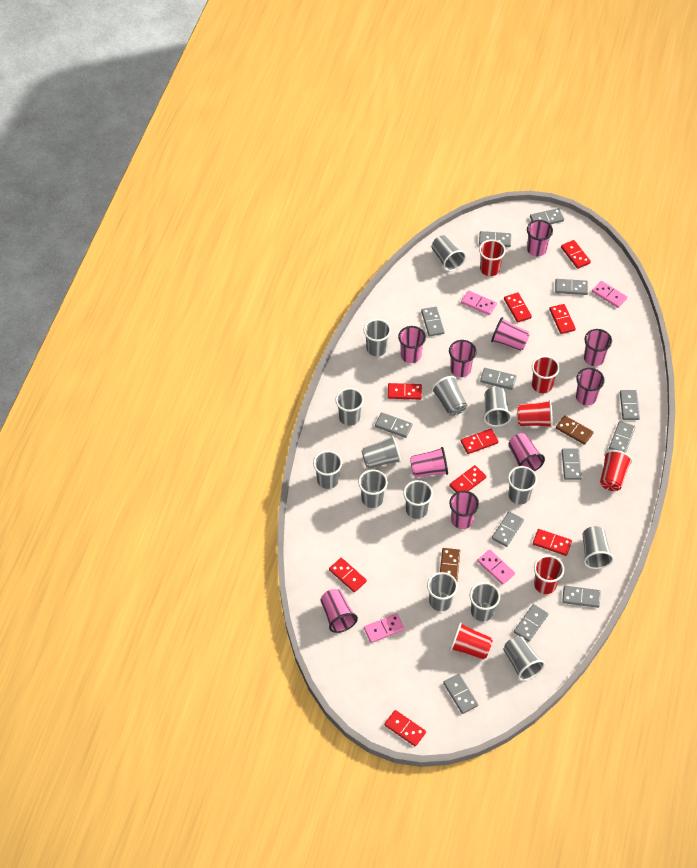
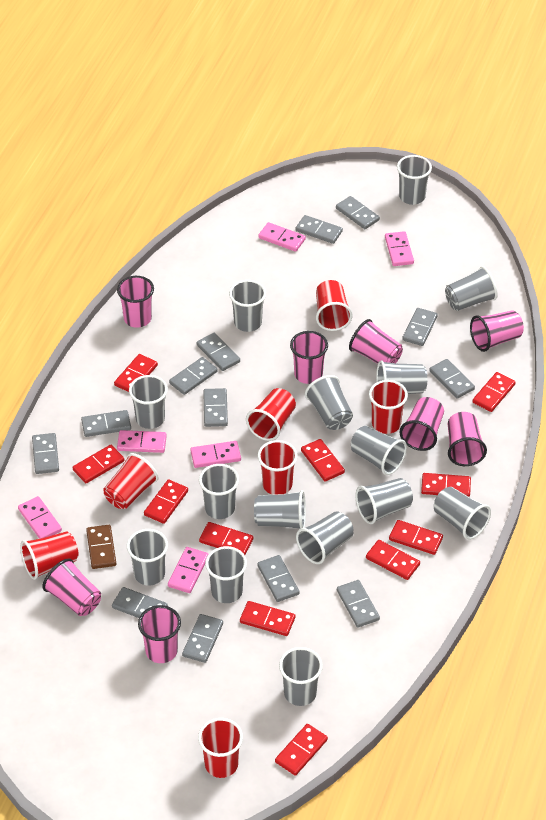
brown domino: [440,548,460,581] [556,415,593,445] = 2 -> [86,525,116,569] = 1
grey cup: [313,451,342,489] [335,388,364,426] [358,469,388,508] [361,435,401,469] [363,319,391,356] [403,480,433,519] [427,572,458,611] [431,376,467,416] [432,235,466,271] [470,582,500,621] [483,387,512,427] [504,636,545,681] [508,466,537,505] [582,526,614,569] = 14 -> [127,529,168,585] [129,375,168,429] [199,464,239,519] [205,546,247,603] [229,280,266,332] [254,490,306,529] [279,647,323,706] [296,511,353,564] [305,375,353,430] [351,426,407,475] [355,478,413,524] [376,360,427,394] [397,155,432,205] [434,487,491,540] [445,266,498,311] = 15
pink cup: [320,589,358,633] [398,326,426,363] [410,447,448,477] [449,340,477,377] [449,491,479,529] [491,317,530,351] [508,433,545,471] [527,220,553,256] [576,368,605,405] [584,329,612,366] = 10 -> [42,559,101,616] [117,276,154,328] [138,605,181,663] [290,331,328,384] [349,319,403,364] [399,397,444,451] [448,412,487,466] [470,310,524,352] = 8
pink domino: [364,614,405,643] [461,290,497,315] [477,549,515,585] [592,281,627,308] = 4 -> [18,496,62,539] [117,430,167,453] [168,547,208,593] [190,441,241,468] [258,222,306,252] [385,231,414,266] = 6
red cup: [450,622,493,660] [479,240,506,276] [517,400,553,428] [532,356,560,393] [534,555,564,594] [600,450,633,491] = 6 -> [20,531,79,580] [103,453,159,509] [198,718,243,778] [246,388,296,441] [258,440,298,495] [316,280,353,331] [369,380,408,434] = 7
red domino: [329,558,367,592] [384,710,426,747] [388,383,422,400] [449,465,486,492] [461,429,499,454] [504,293,532,323] [533,529,572,556] [549,304,576,334] [561,240,591,269] = 9 -> [73,445,124,483] [114,354,158,392] [144,479,188,524] [199,522,253,555] [240,601,295,636] [275,724,328,776] [301,439,345,482] [366,540,420,580] [389,520,443,555] [421,473,471,497] [472,372,516,412] = 11

